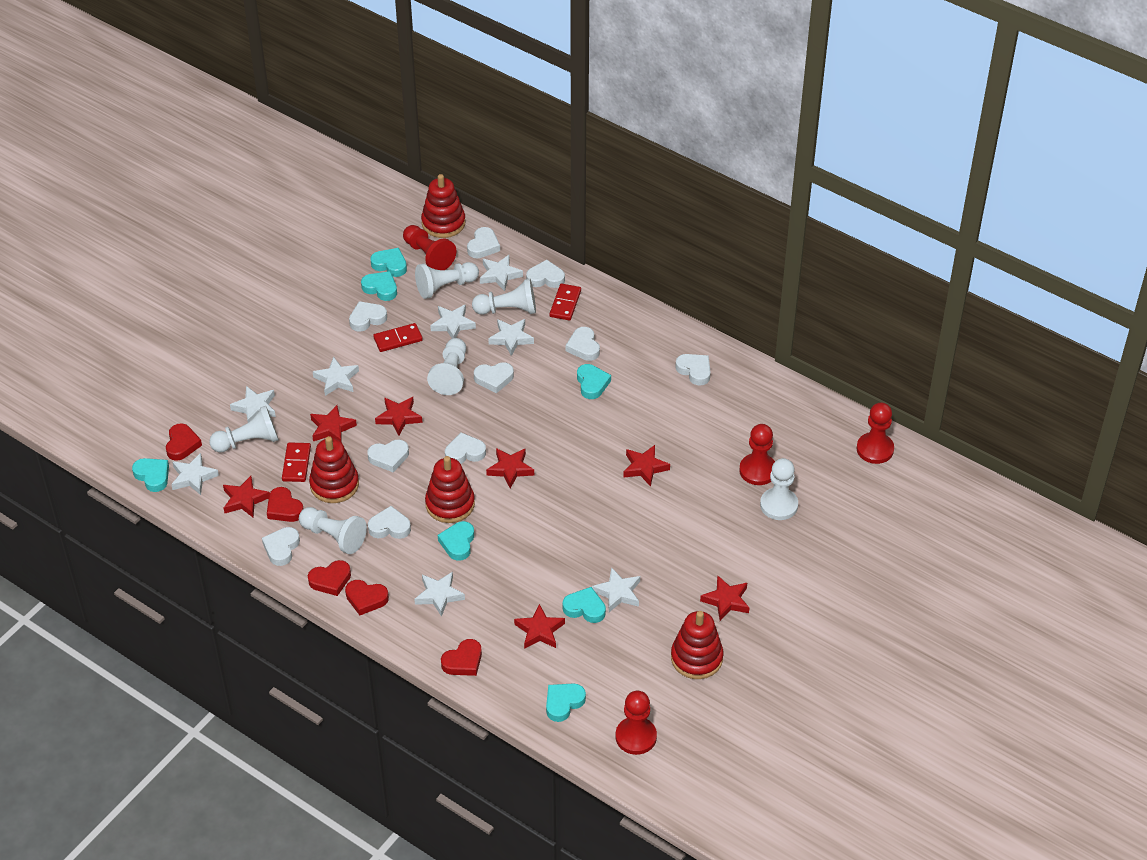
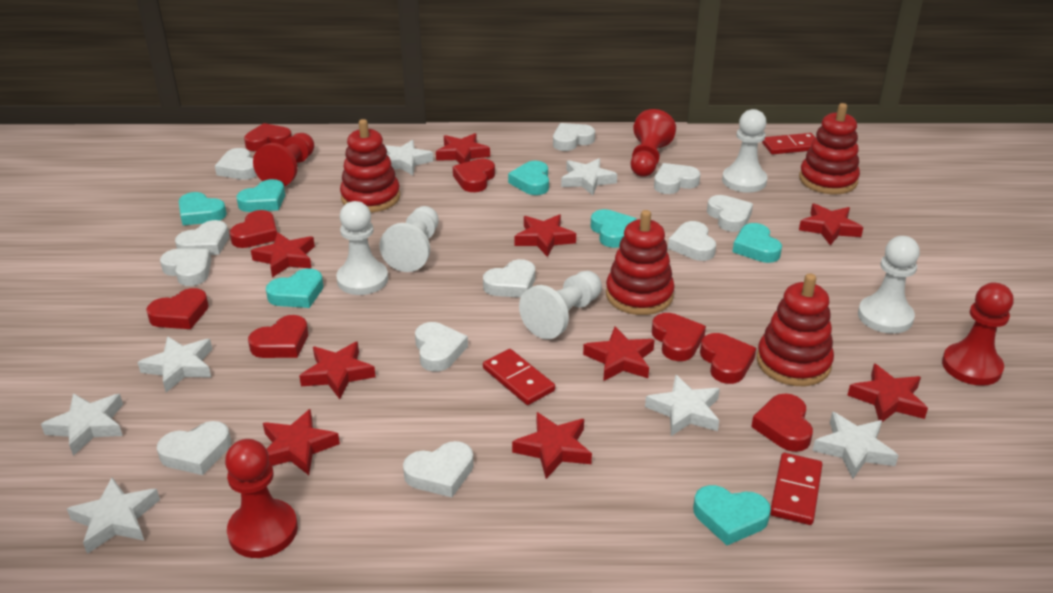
red heart: [166,423,202,461] [267,487,303,522] [308,560,351,596] [345,580,389,615] [441,639,482,676] = 5 -> [146,288,209,329] [230,210,277,248] [244,123,292,151] [248,315,308,358] [453,159,495,192] [652,313,706,361] [700,333,756,384] [751,393,813,452] = 8
red star: [223,476,270,518] [310,405,357,442] [375,397,423,436] [486,448,534,488] [514,604,565,649] [623,445,670,487] [700,575,749,621] = 7 -> [251,232,315,277] [263,409,340,475] [299,342,376,399] [436,133,490,164] [512,412,592,479] [514,214,576,257] [583,326,654,381] [799,203,864,246] [847,364,928,422] = 9
white heart: [262,527,300,566] [349,301,387,332] [367,440,409,472] [368,506,411,539] [445,433,486,464] [467,227,500,258] [474,362,514,393] [526,260,565,288] [566,327,600,361] [675,354,711,386] = 10 -> [157,421,231,475] [160,249,211,286] [175,220,229,255] [215,148,257,180] [403,441,474,497] [415,322,468,372] [483,259,535,298] [553,123,595,151] [654,163,700,194] [668,221,716,261] [707,195,753,232] = 11
white pawn: [209,406,279,453] [299,507,367,554] [415,262,479,299] [427,338,466,395] [472,279,536,315] [760,458,798,520] = 6 -> [336,201,388,295] [379,206,438,272] [519,271,602,339] [722,109,768,193] [858,236,920,334] = 5
white star: [171,453,219,495] [230,386,276,422] [313,357,359,396] [414,572,465,617] [430,304,476,339] [480,255,523,291] [488,319,534,356] [592,567,640,612] = 8 -> [41,394,123,456] [67,477,160,554] [137,336,212,392] [385,140,433,175] [561,158,617,195] [645,375,720,436] [812,412,899,478] = 7

